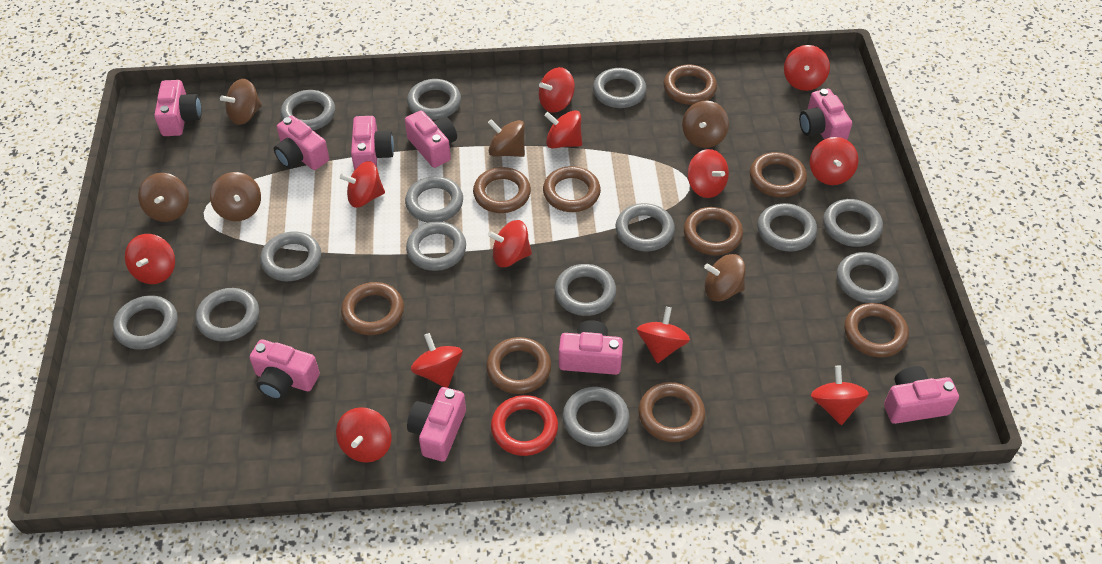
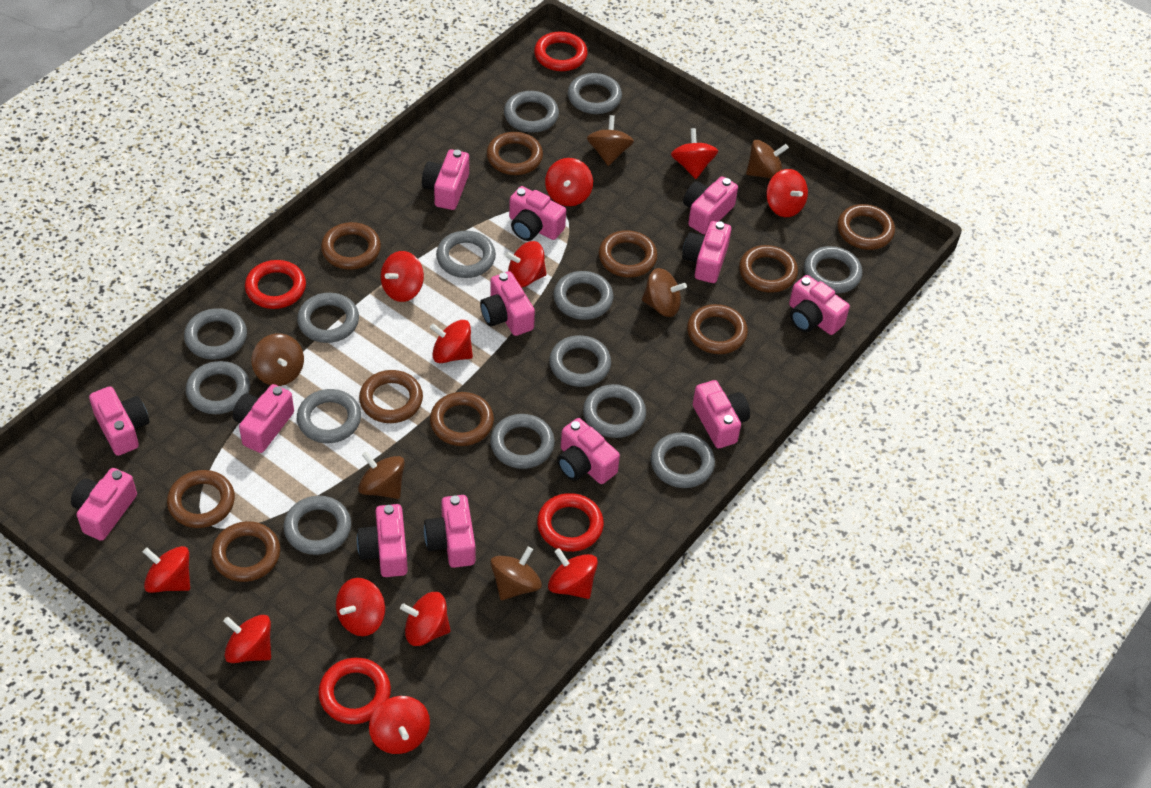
brown ring: [341,282,404,335] [473,167,531,213] [486,337,551,394] [543,166,601,212] [638,382,705,442] [663,65,717,105] [684,207,743,255] [750,152,807,197] [844,303,909,357] = 9 -> [167,470,235,528] [211,521,280,582] [321,222,381,270] [359,370,423,423] [430,392,494,446] [487,132,543,175] [599,230,657,278] [687,304,748,354] [739,245,798,293] [837,204,895,250] = 10
pink camera: [154,80,202,136] [249,339,320,400] [274,116,329,170] [351,116,394,171] [405,110,457,168] [407,387,466,461] [559,320,623,375] [799,89,852,140] [884,366,959,424] = 9 -> [71,468,137,541] [89,386,149,456] [233,384,294,453] [357,504,408,577] [422,149,469,210] [424,495,475,568] [480,271,535,336] [509,186,566,241] [557,418,620,484] [682,221,731,283] [683,176,738,234] [693,380,750,448] [789,275,850,335] = 13
red ring: [491,395,558,456] = 1 -> [245,260,306,309] [318,658,391,724] [534,31,588,71] [537,493,604,552] = 4

